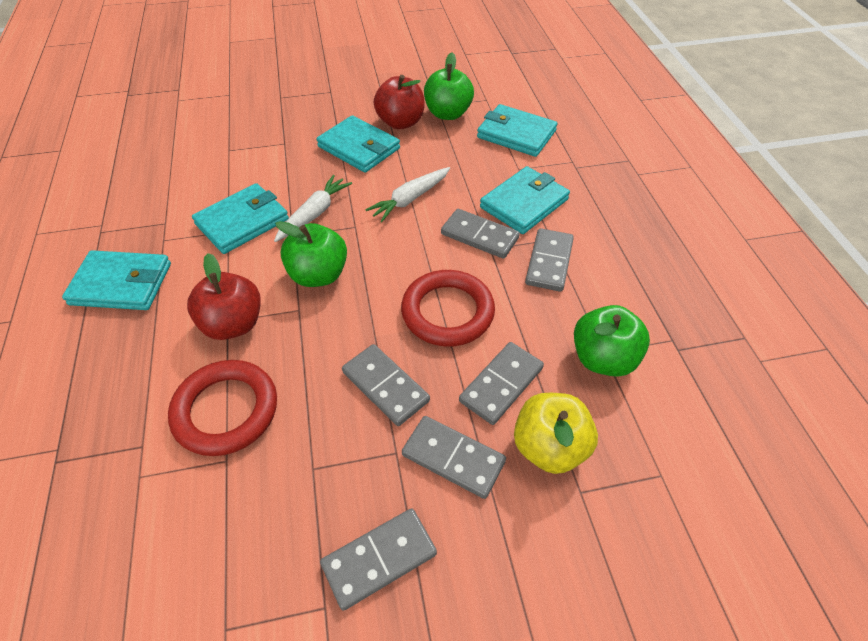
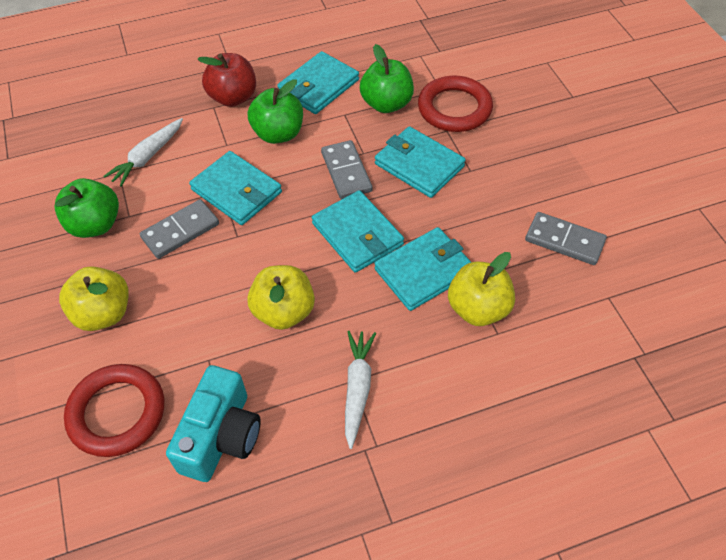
grey domino: [320,508,437,611] [342,344,430,426] [402,416,506,499] [441,209,520,259] [459,342,544,425] [525,228,574,292] = 6 -> [140,199,219,259] [321,140,373,199] [525,212,607,265] = 3
red apple: [187,253,260,340] [374,75,425,129] = 2 -> [198,53,256,107] = 1
turquoise camera: none = 0 -> [166,365,261,482] = 1
yellow apple: [514,393,598,474] = 1 -> [59,266,129,331] [247,265,315,330] [448,252,515,326] = 3

